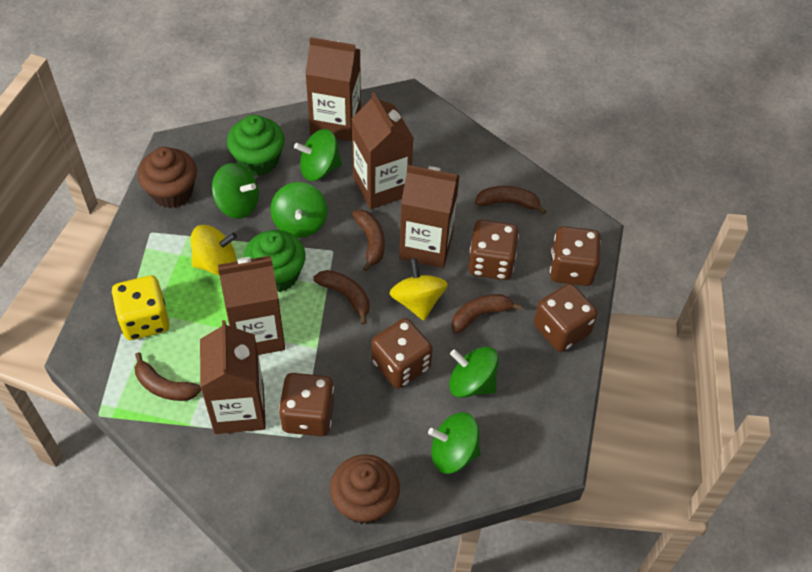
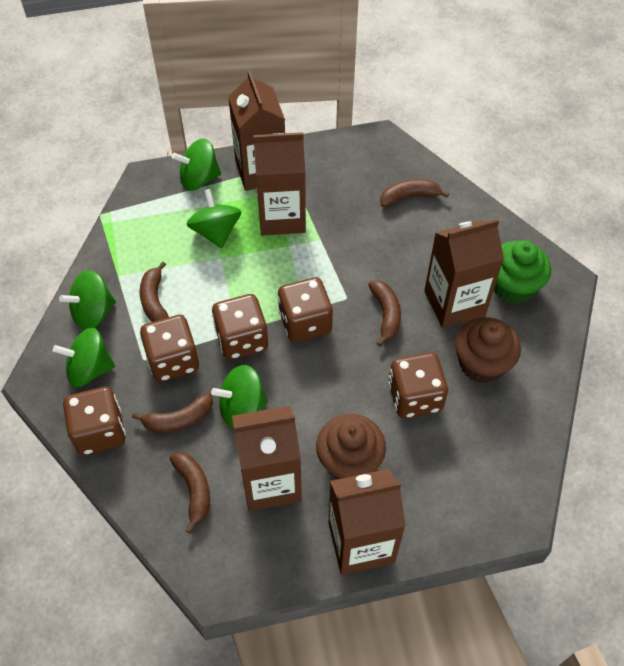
green cupcake: [227,115,285,176] [244,230,306,292] = 2 -> [494,241,551,304] = 1
yellow dice: [112,275,170,340] = 1 -> none = 0
yellow spinning top: [191,225,237,276] [389,258,448,321] = 2 -> none = 0

